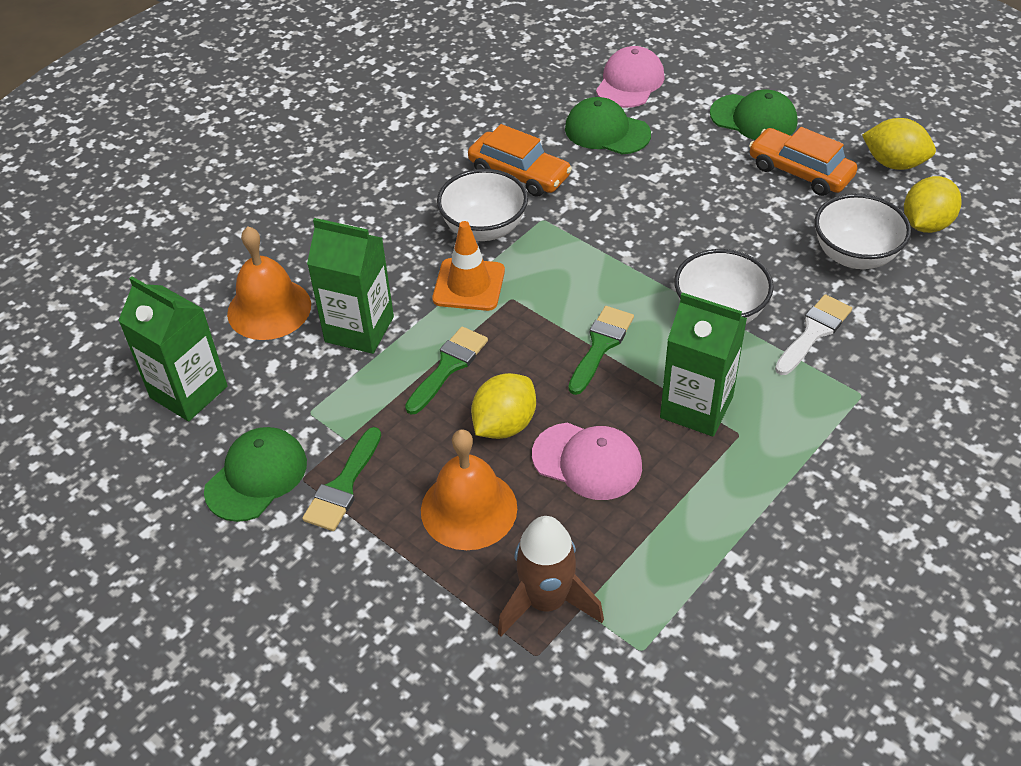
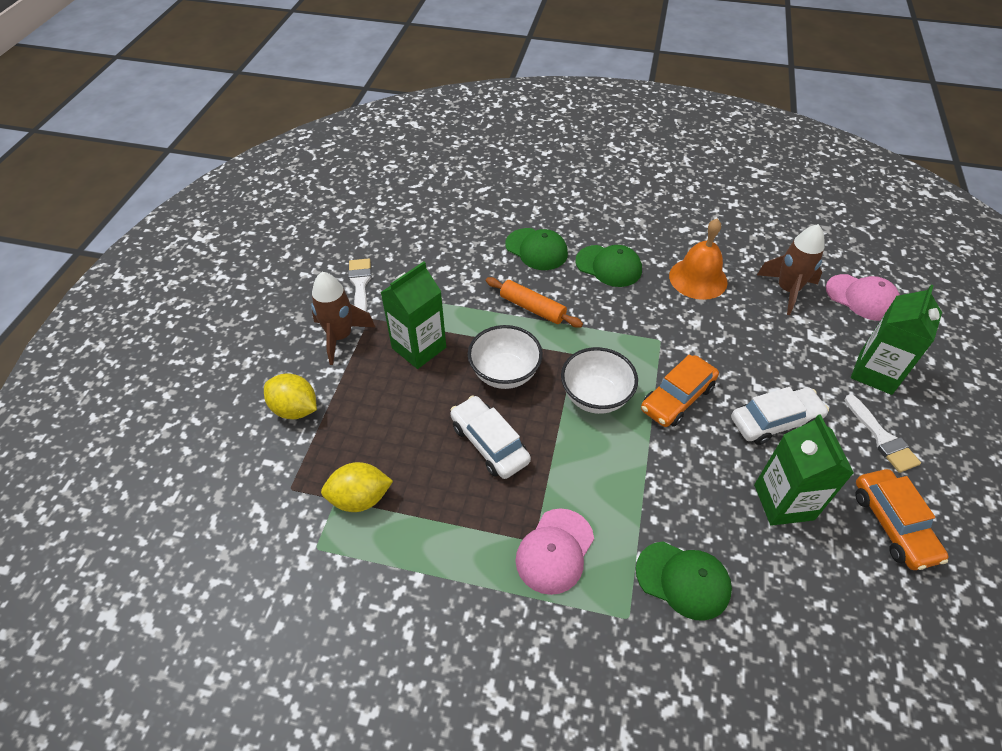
brown rocket: [498,516,604,637] = 1 -> [311,272,375,365] [757,224,825,315] = 2
green brush: [302,427,381,531] [405,327,488,415] [568,306,634,395] = 3 -> none = 0
orange bell: [227,226,311,340] [421,429,517,550] = 2 -> [669,218,728,300] = 1
orange rolling pin: none = 0 -> [486,277,583,328] = 1
orange traffic cone: [433,221,505,311] = 1 -> none = 0
white bowl: [437,169,528,241] [674,249,774,324] [814,194,911,269] = 3 -> [468,325,543,389] [561,347,638,414] = 2
white brush: [775,294,852,375] = 1 -> [348,259,372,312] [845,394,921,473] = 2
white car: none = 0 -> [450,396,531,479] [731,387,829,445] = 2
yellow lemon: [471,373,536,439] [862,118,936,170] [904,176,961,233] = 3 -> [264,373,317,419] [321,462,393,512] = 2

